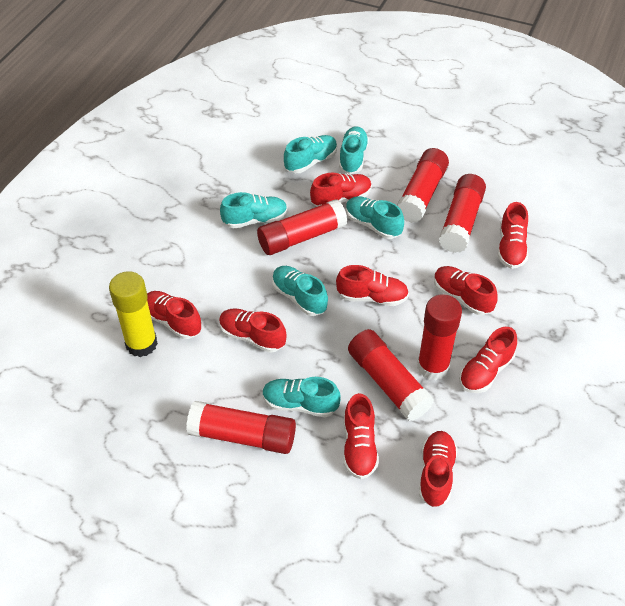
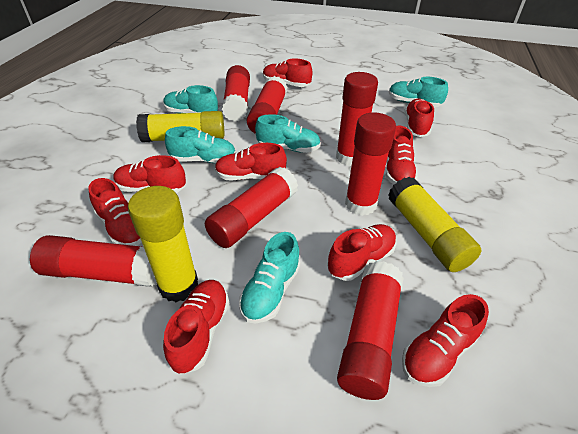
red glue stick: [186,401,296,454] [257,199,348,255] [348,329,434,421] [397,148,449,223] [417,294,462,380] [439,174,486,253] = 6 -> [30,235,156,287] [205,167,298,248] [222,65,250,121] [247,76,287,134] [336,72,378,166] [337,261,404,400] [345,113,396,216] = 7
turquoise shoe: [220,192,288,229] [262,377,341,417] [272,266,328,316] [284,135,337,173] [339,126,369,174] [346,196,404,239] = 6 -> [163,85,218,113] [165,126,236,163] [239,232,300,323] [255,114,321,153] [389,77,448,107] = 5
yellow glue stick: [109,271,158,357] = 1 -> [128,186,198,302] [136,111,224,142] [388,177,482,272] = 3

